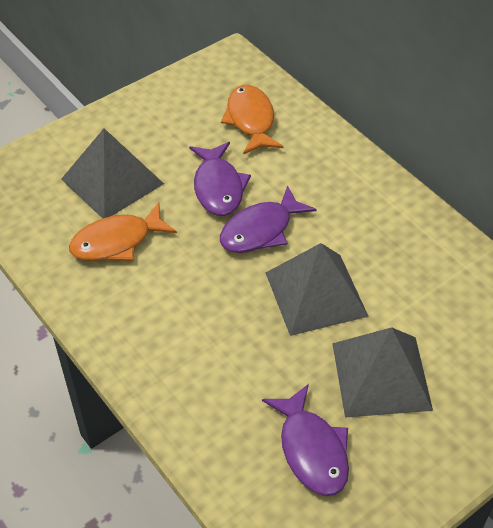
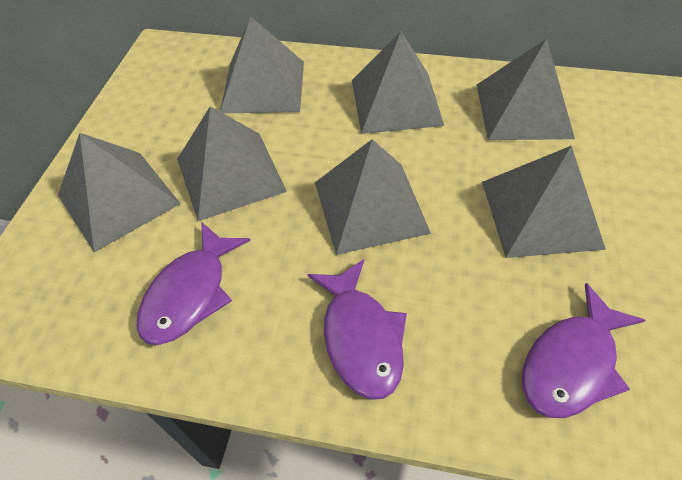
grey pyramid: [61,128,164,219] [266,243,369,336] [332,327,433,418] = 3 -> [58,133,181,252] [177,106,287,221] [220,16,304,114] [315,139,431,255] [352,31,444,134] [477,39,575,140] [482,145,606,258] = 7
orange fish: [69,202,177,261] [221,85,283,154] = 2 -> none = 0

